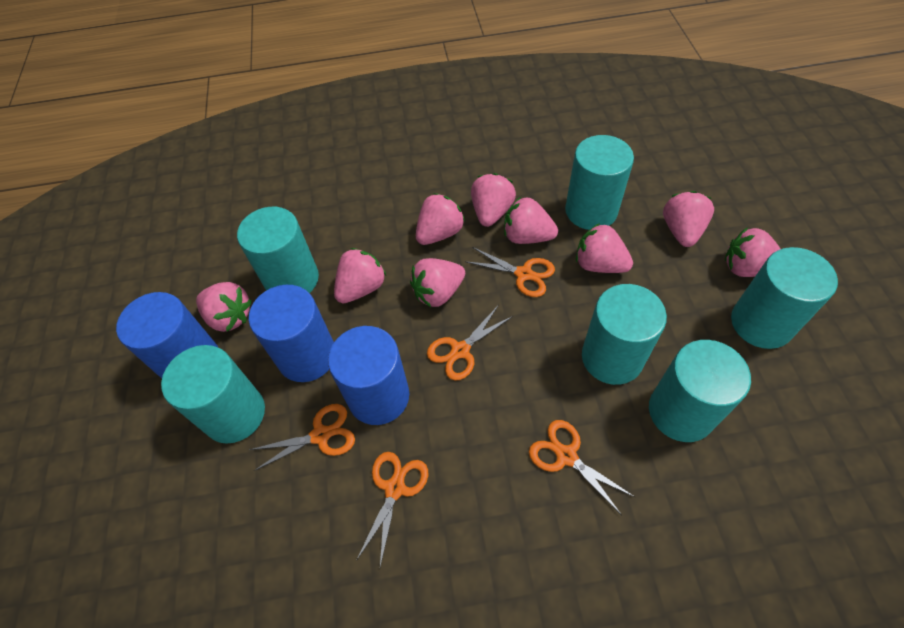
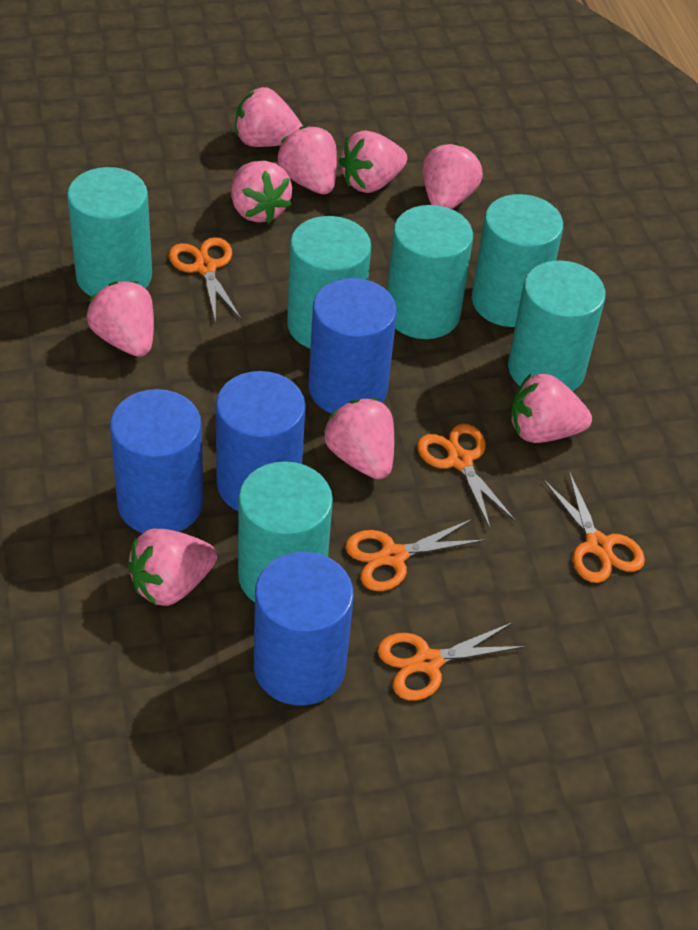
blue cylinder: [116,292,218,379] [249,285,334,382] [328,326,409,425] = 3 -> [110,389,203,533] [216,371,306,511] [254,552,354,705] [308,278,397,414] = 4

